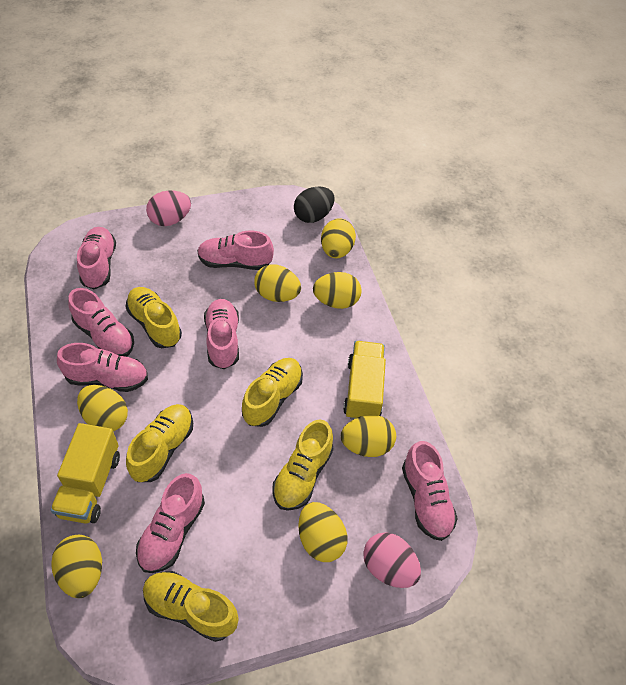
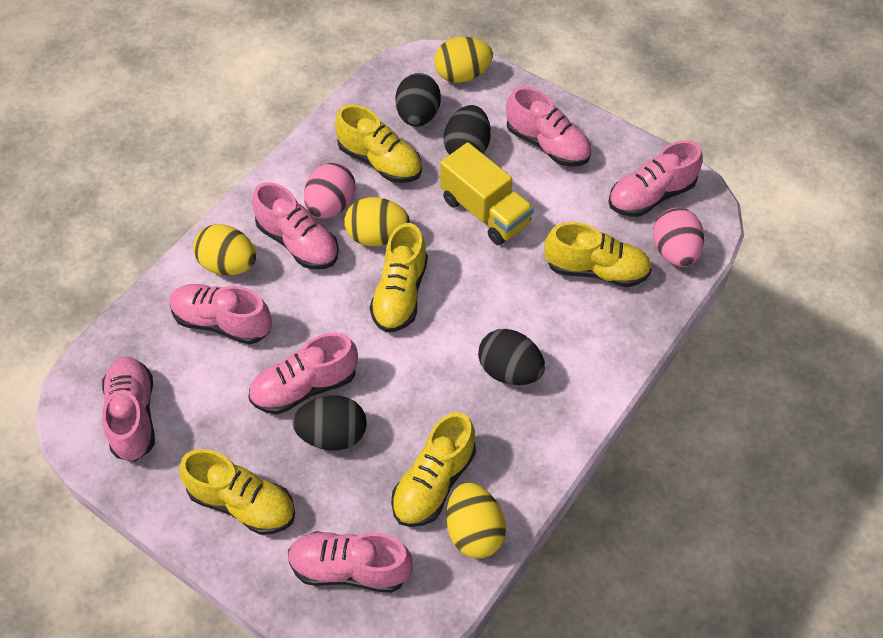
black egg: [294,187,335,223] = 1 -> [292,396,367,450] [395,73,441,127] [444,105,491,155] [478,329,545,385] = 4
yellow egg: [51,535,102,598] [77,385,128,431] [254,264,301,302] [298,502,348,562] [313,272,361,309] [321,218,356,258] [341,415,396,457] = 7 -> [193,224,256,276] [344,197,410,246] [434,37,493,83] [446,482,506,559] = 4
yellow truck: [50,423,120,524] [343,341,386,420] = 2 -> [440,142,534,245] = 1

